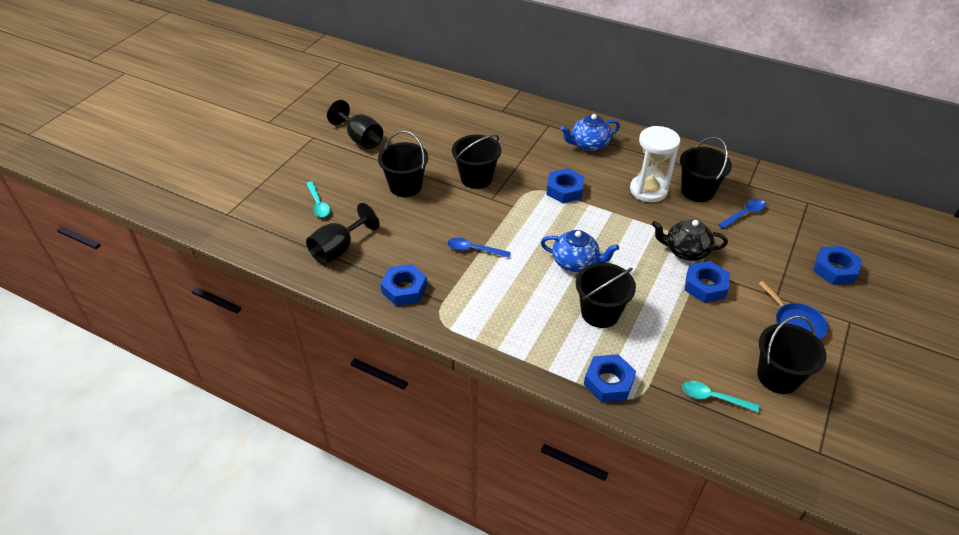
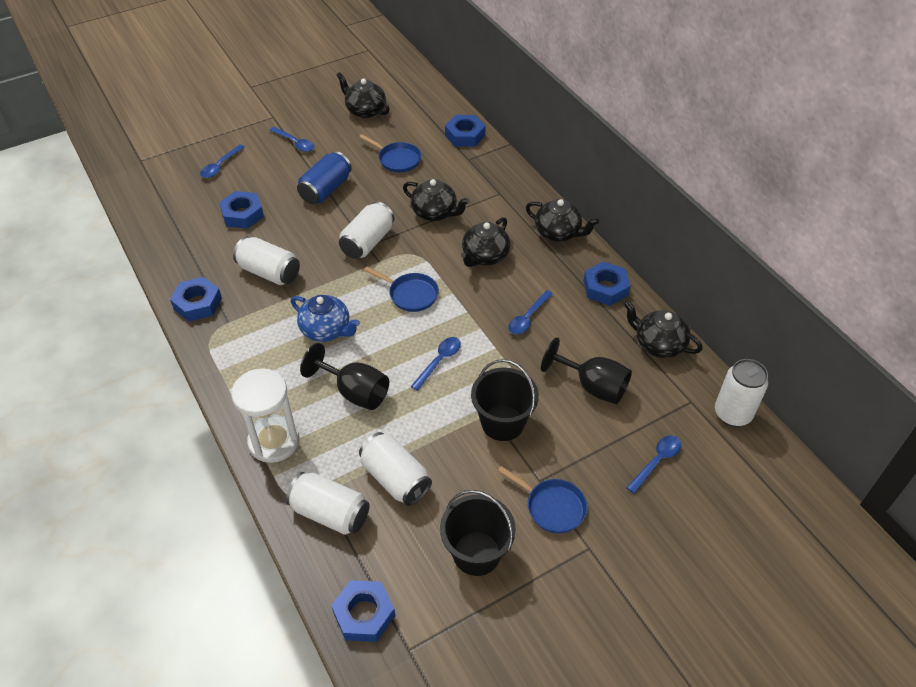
black bucket: [378,131,428,197] [452,134,501,189] [576,263,636,328] [680,137,732,202] [757,315,826,394] = 5 -> [440,490,516,576] [471,359,539,441] = 2
black teapot: [652,219,728,261] = 1 -> [337,72,390,118] [403,179,470,221] [461,217,510,267] [526,199,599,242] [624,301,702,358] = 5
blue can: none = 0 -> [297,151,352,204] = 1
blue pan: [759,281,828,340] = 1 -> [359,134,421,173] [364,266,439,312] [498,466,588,533] = 3
blue spoon: [448,238,511,258] [718,199,766,229] = 2 -> [200,144,245,178] [270,127,314,152] [411,337,461,391] [508,290,553,334] [626,435,681,494] = 5
blue teapot: [541,230,619,272] [560,114,620,151] = 2 -> [291,295,360,342] = 1
turquoise spoon: [306,181,330,217] [682,381,760,413] = 2 -> none = 0
white can: none = 0 -> [233,236,300,285] [286,472,370,535] [339,202,394,259] [359,432,432,506] [715,359,768,427] = 5

